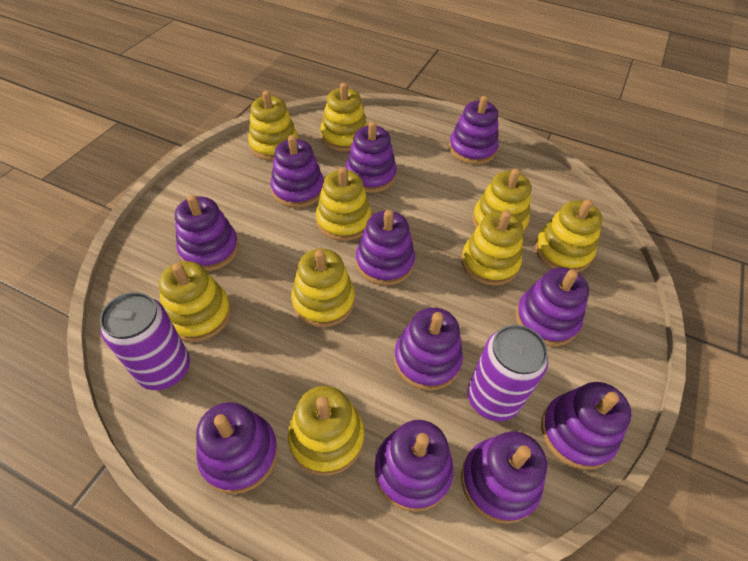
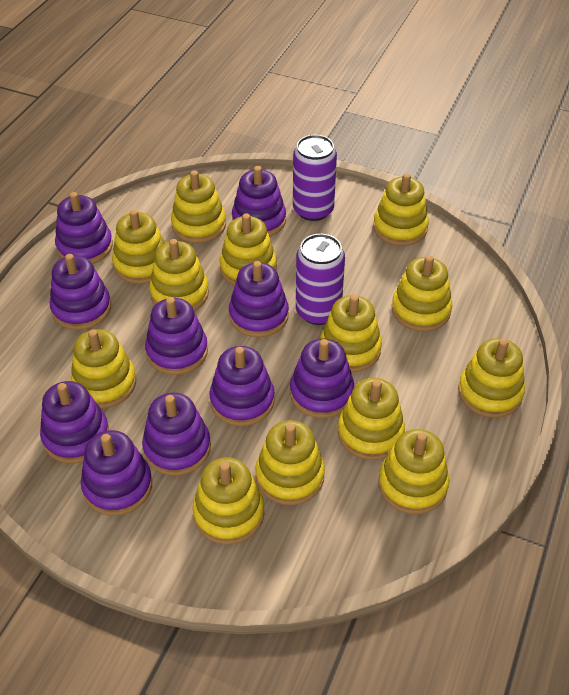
purple stacking toy: [175,195,239,271] [196,402,278,494] [270,135,324,208] [345,121,397,193] [356,210,415,286] [374,420,454,512] [394,307,463,390] [449,96,499,165] [461,431,547,524] [515,268,589,346] [541,382,631,470] = 11 -> [40,381,109,463] [50,254,111,330] [55,192,113,264] [81,430,152,516] [142,393,211,476] [145,297,208,375] [209,346,275,426] [229,261,289,337] [232,166,286,237] [290,339,355,418] = 10
yellow stacking toy: [159,261,231,342] [248,91,298,161] [288,386,364,476] [291,249,355,327] [316,167,372,241] [321,83,368,151] [461,210,523,285] [472,168,531,234] [535,199,603,272] = 9 -> [70,329,136,408] [112,210,165,284] [149,239,209,311] [171,170,226,243] [192,457,264,545] [220,213,277,286] [255,420,325,505] [320,295,382,372] [338,378,405,460] [373,173,429,246] [378,429,449,514] [392,255,452,332] [458,338,525,418] = 13

